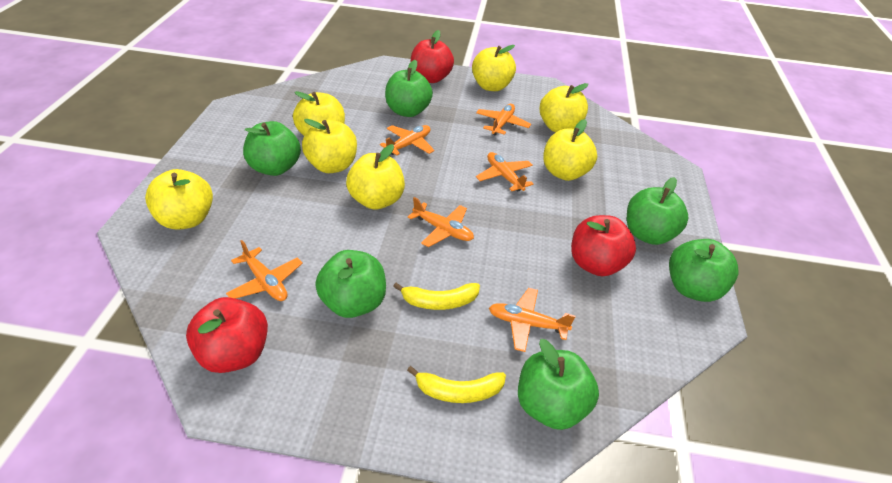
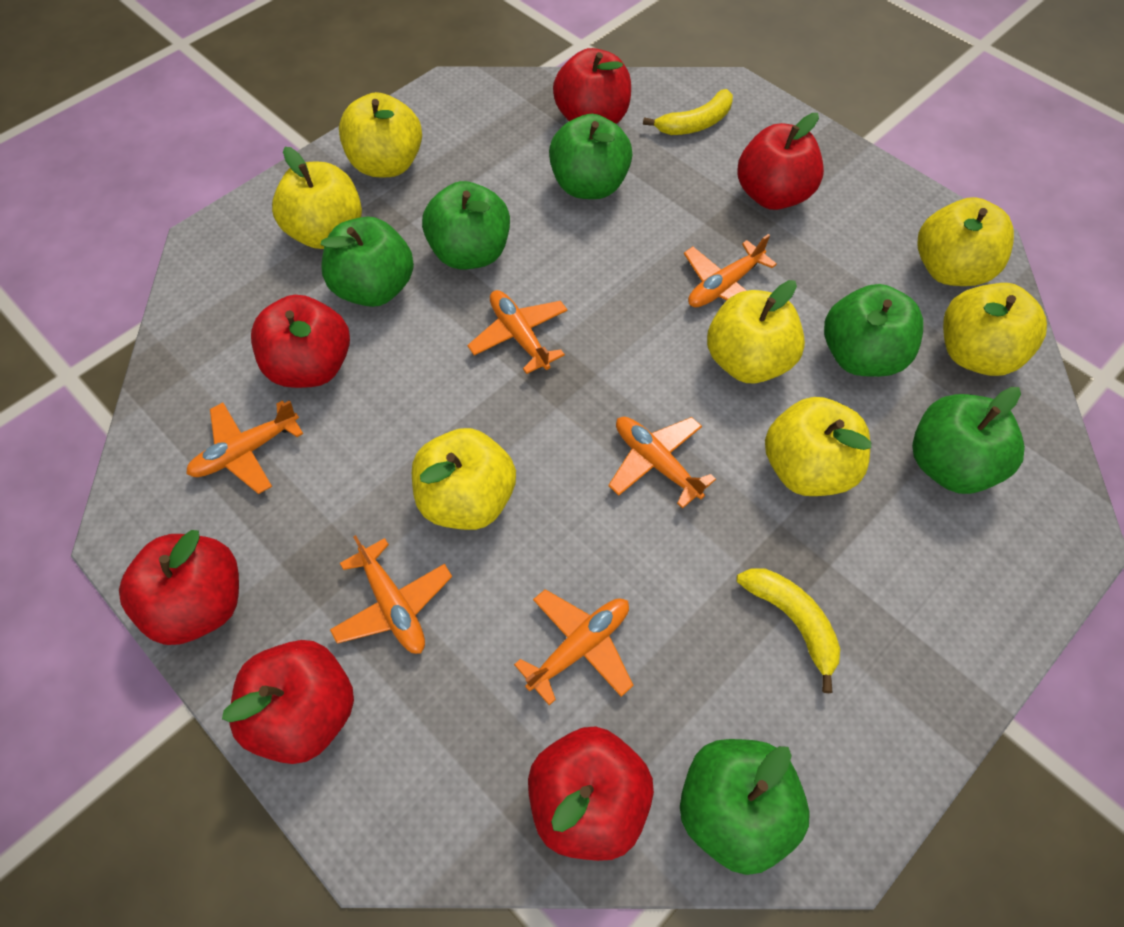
red apple: [186,297,268,373] [411,30,454,83] [571,215,636,276] = 3 -> [119,530,239,645] [222,640,354,764] [251,295,350,388] [528,726,654,861] [553,48,631,124] [737,113,824,210] = 6

